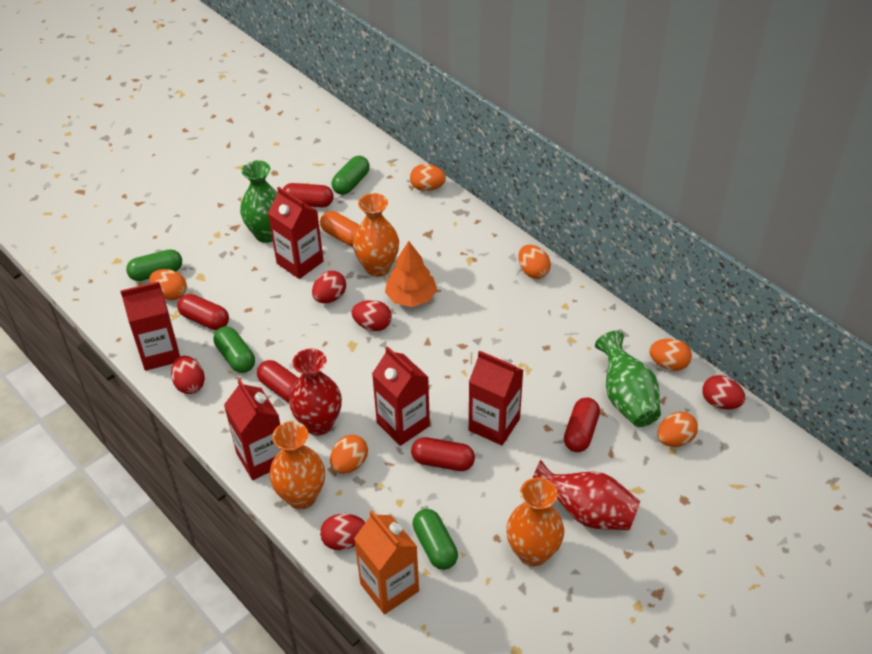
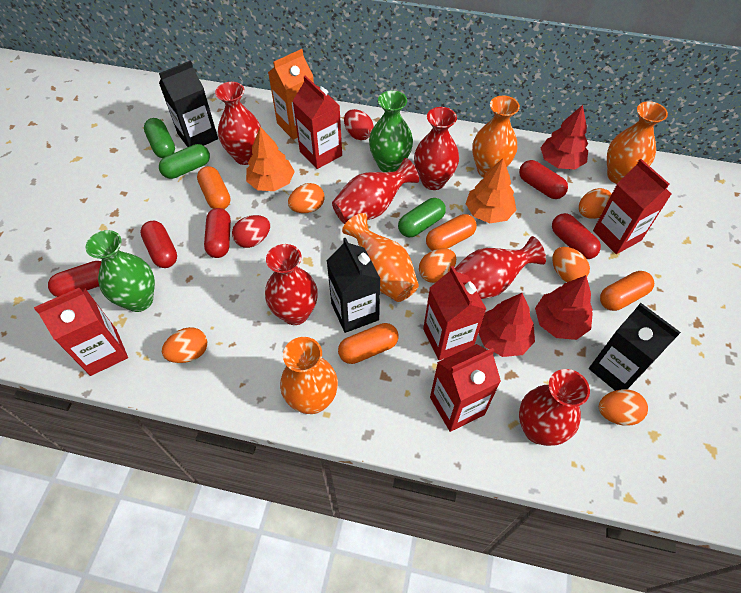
black carton: none = 0 -> [159,60,218,147] [327,238,380,333] [589,303,681,391] = 3
green capsule: [126,249,182,281] [214,326,255,373] [331,156,370,195] [413,509,458,570] = 4 -> [144,118,175,158] [159,144,210,179] [398,198,446,237] = 3
orange capsule: [320,211,359,247] = 1 -> [197,166,231,209] [338,323,398,364] [426,214,477,251] [600,271,654,311] = 4
orange tree: [385,241,437,307] = 1 -> [246,127,295,191] [466,158,516,223] = 2
orange vase: [270,421,325,509] [353,193,399,277] [506,477,564,566] = 3 -> [280,337,338,414] [342,213,419,302] [472,96,520,177] [607,101,668,184] = 4
red egg: [171,356,205,394] [312,271,346,303] [320,514,365,550] [351,300,392,331] [702,375,746,409] = 5 -> [232,215,270,248] [344,109,374,140] = 2
red tree: none = 0 -> [478,293,535,357] [535,275,593,340] [540,105,588,170] = 3
red vase: [289,348,342,436] [533,460,640,530] = 2 -> [215,82,261,165] [265,244,318,325] [332,158,419,224] [414,107,459,190] [455,236,546,299] [519,369,590,446] = 6

